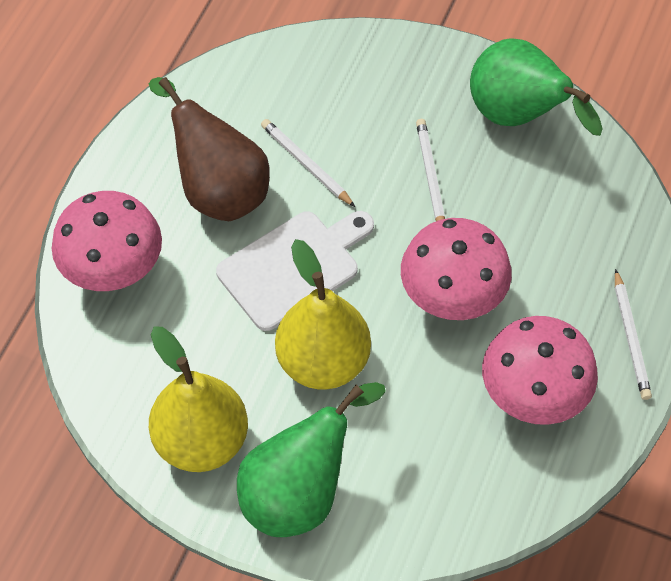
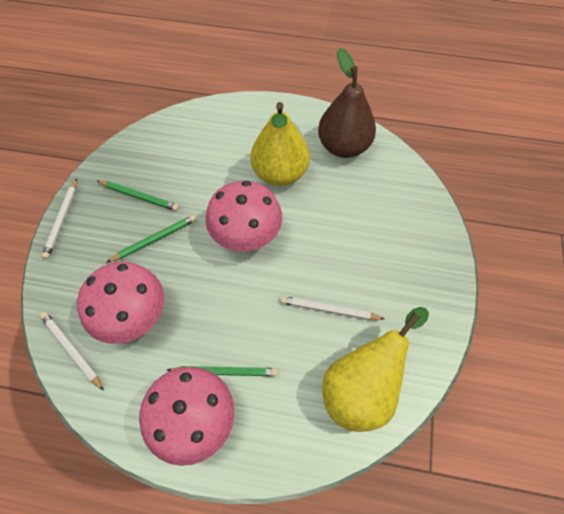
green pear: [237,382,386,537] [470,38,603,136] = 2 -> none = 0
green pencil: none = 0 -> [97,181,179,211] [107,215,197,262] [167,366,278,376] = 3
white cutting board: [216,211,374,331] = 1 -> none = 0

